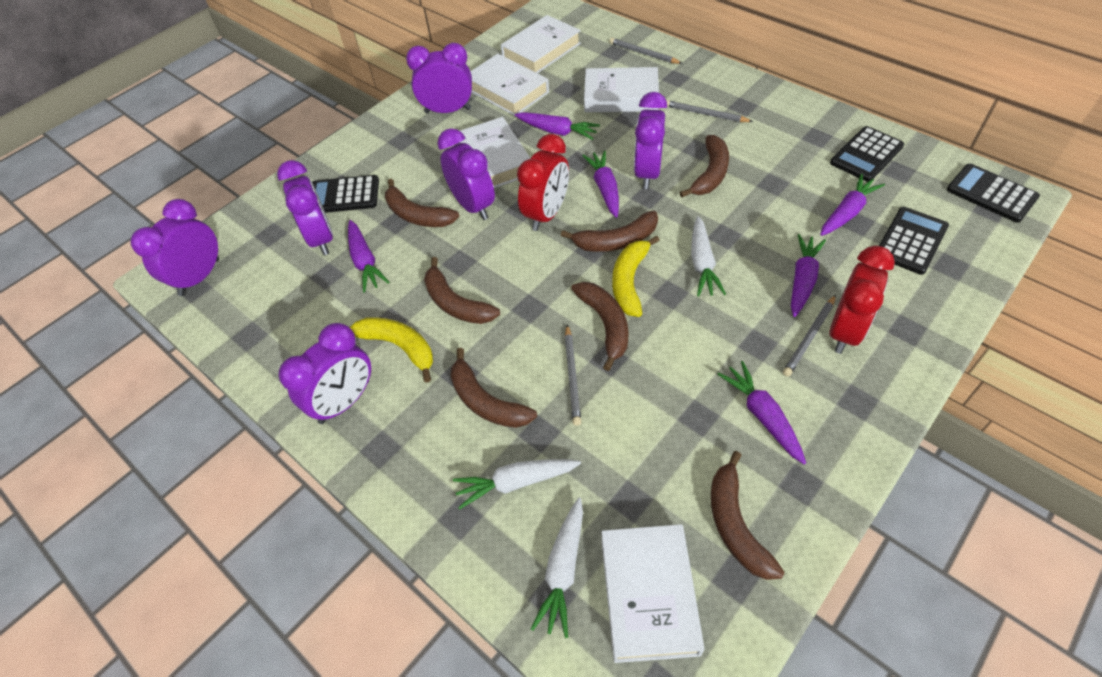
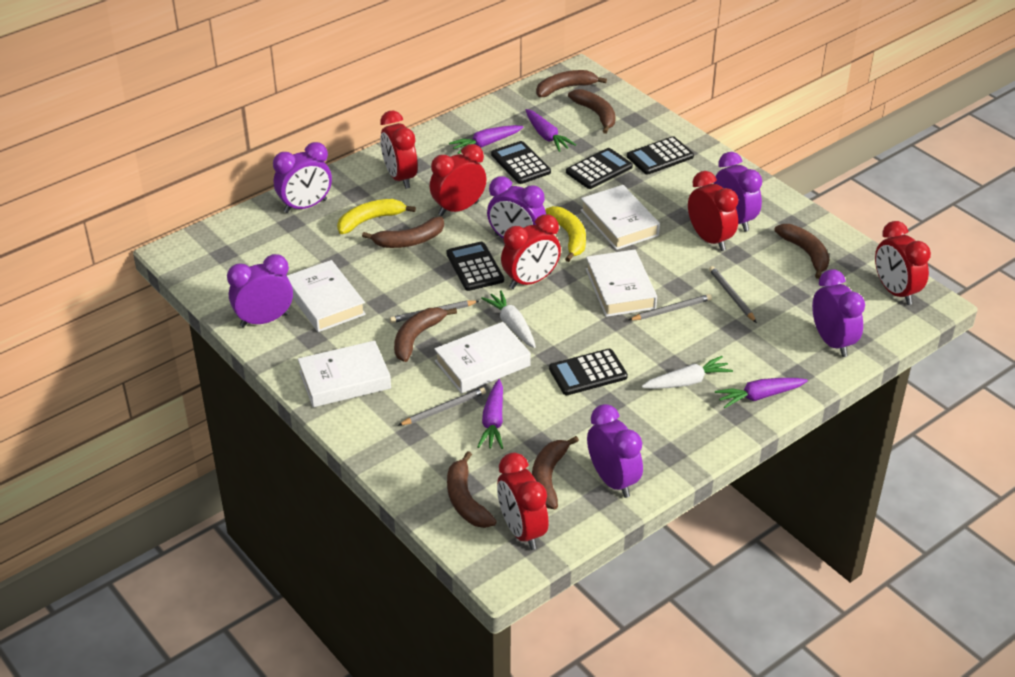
black calculator: [312,175,379,213] [830,126,904,182] [879,207,949,275] [947,164,1040,223] = 4 -> [446,242,504,291] [491,141,551,184] [549,349,628,395] [566,148,633,189] [627,136,694,175] = 5
purple carrot: [348,220,389,293] [515,112,600,140] [582,150,619,218] [717,361,806,464] [791,234,826,317] [820,174,885,236] = 6 -> [449,125,523,154] [477,379,503,449] [526,109,576,152] [715,378,808,408] = 4
red clock: [517,134,569,231] [829,245,895,354] = 2 -> [380,111,418,189] [430,144,486,216] [497,453,549,550] [501,214,561,289] [688,171,738,251] [875,221,931,305] = 6
white carrot: [453,459,581,510] [531,498,583,638] [691,216,726,296] = 3 -> [481,290,536,348] [642,356,733,389] = 2

